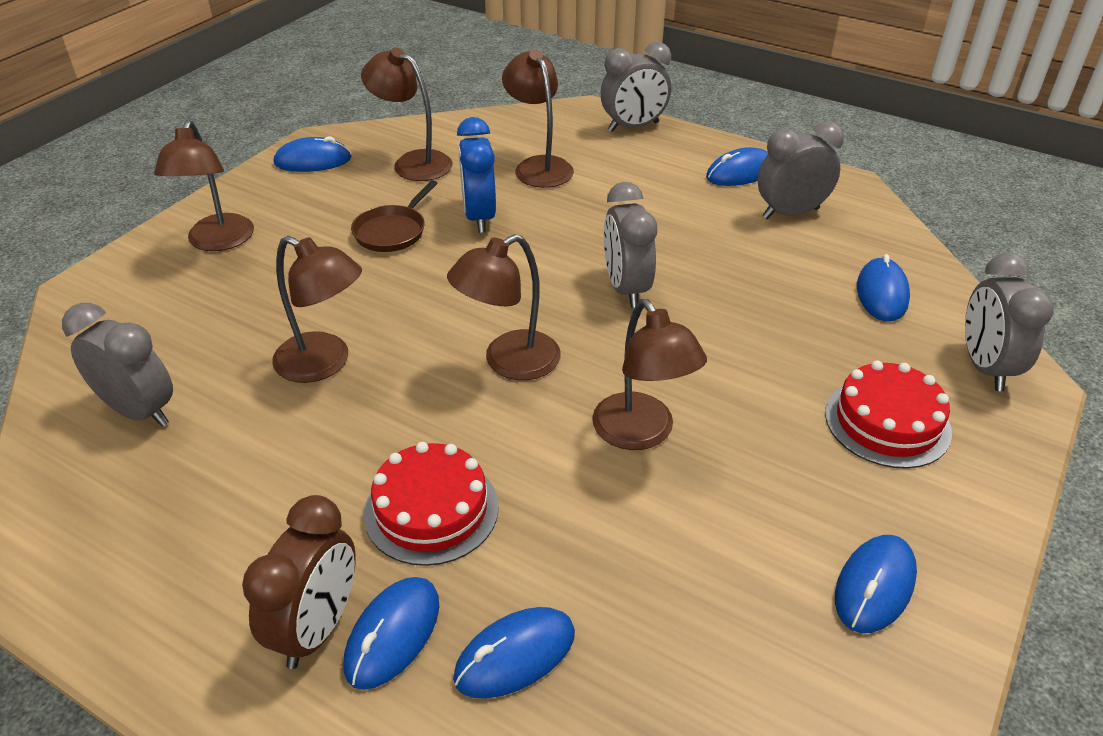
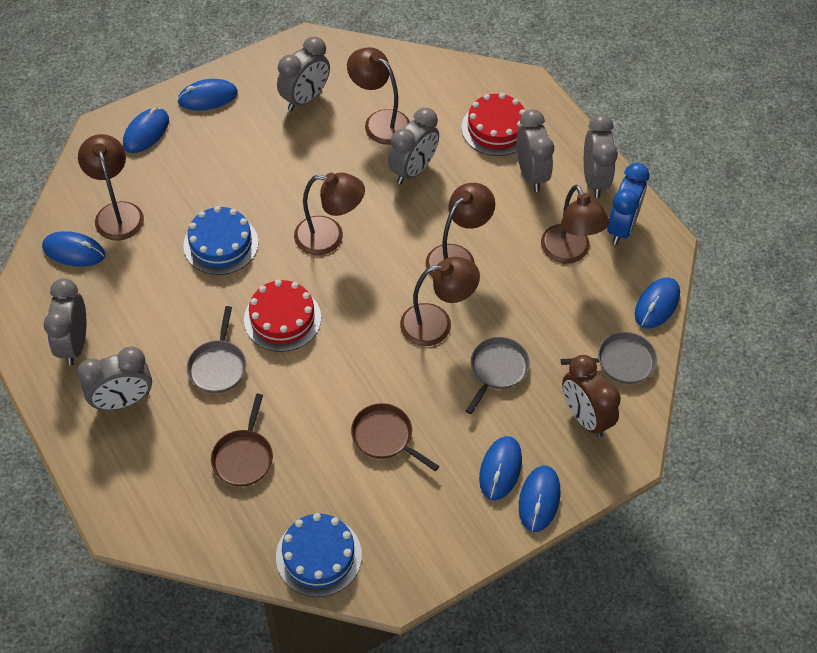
blue cake: none = 0 -> [183,206,258,275] [276,513,362,597] = 2
brown pan: [351,180,438,252] = 1 -> [211,394,273,487] [351,403,439,471] = 2
grey clock: [62,303,173,427] [601,42,671,132] [604,182,657,308] [758,122,844,219] [965,253,1054,391] = 5 -> [44,278,86,365] [77,347,152,410] [277,37,330,111] [388,108,439,184] [517,109,554,192] [584,114,618,198] = 6
grey pan: none = 0 -> [187,306,246,393] [466,337,530,414] [561,332,657,384] = 3

